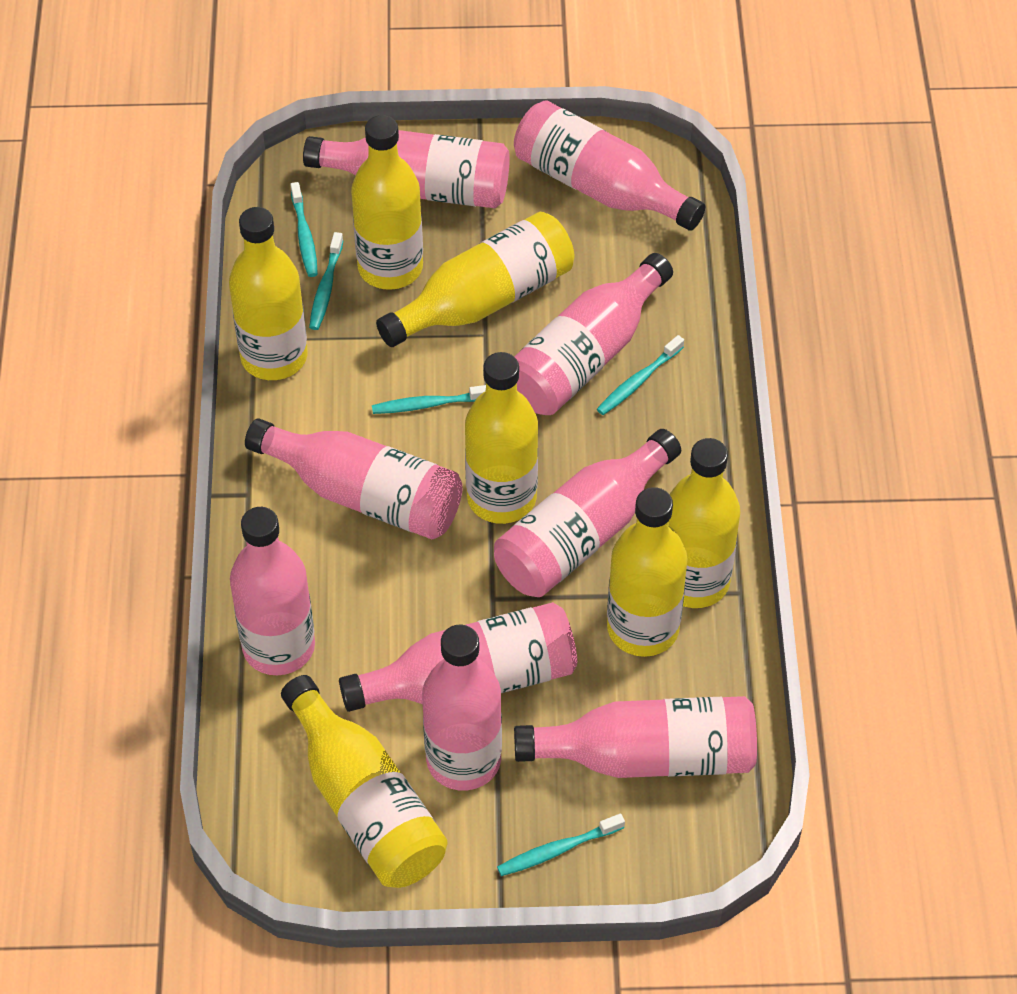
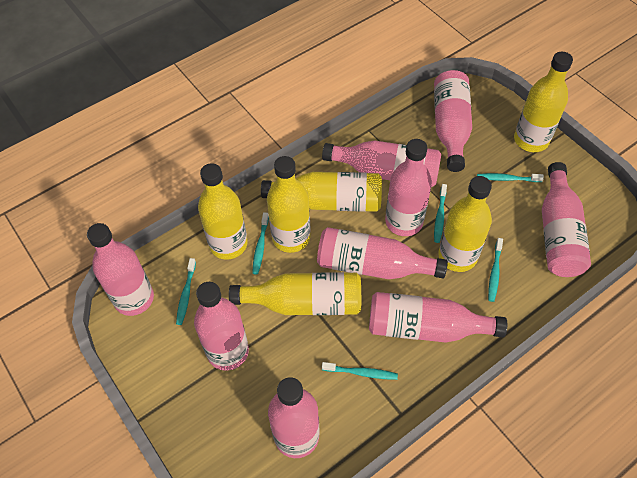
turquoise toothbrush: [290,182,318,277] [309,232,343,330] [372,385,486,414] [497,813,625,876] [597,335,684,415] = 5 -> [176,258,196,325] [252,212,269,275] [322,362,398,380] [434,184,447,243] [477,173,544,182] [488,238,503,302] = 6
yellow bottle: [229,207,308,380] [281,675,447,888] [351,115,423,290] [376,212,574,347] [465,352,538,524] [607,487,688,657] [669,438,740,608] = 7 -> [198,163,248,260] [229,272,361,315] [261,172,382,212] [267,156,310,253] [438,176,492,272] [514,52,573,152] = 6

